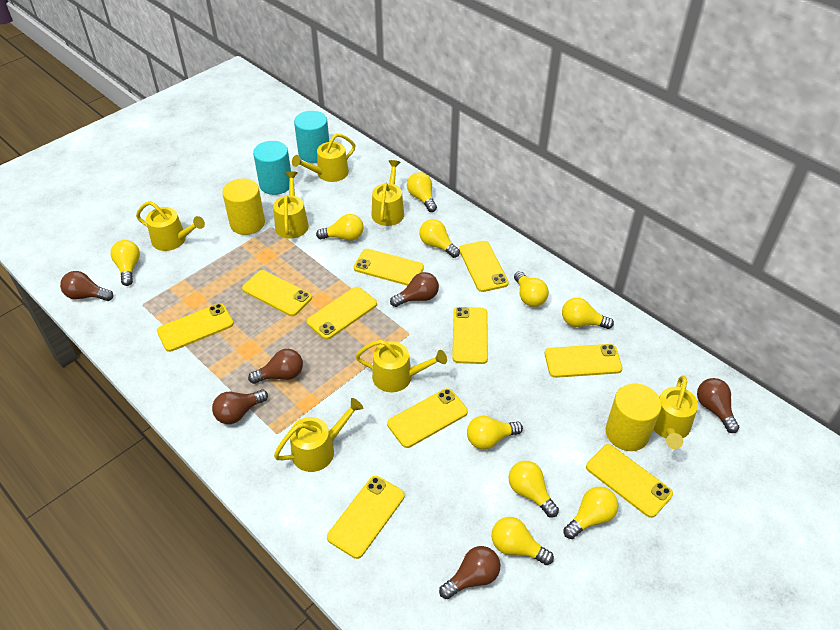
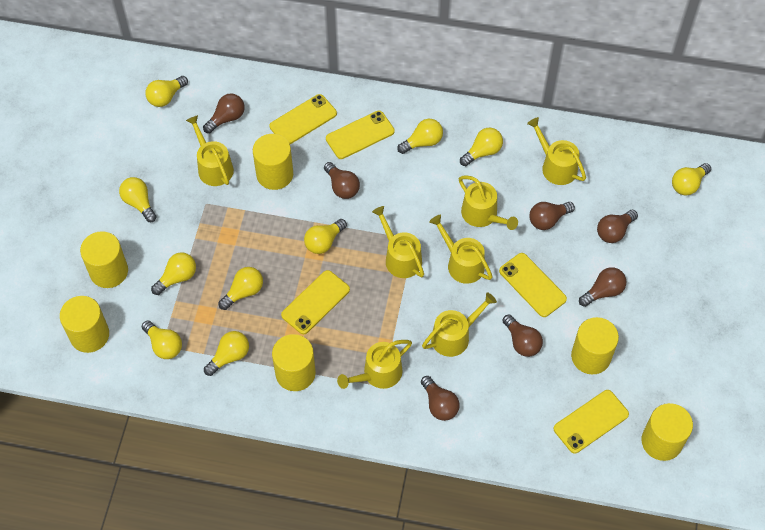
brown light bulb: [60,271,113,301] [212,390,268,424] [248,349,303,384] [390,272,439,307] [439,546,500,599] [697,378,739,433] = 6 -> [203,93,245,133] [324,162,360,199] [421,376,460,421] [502,314,543,357] [529,202,575,230] [579,267,626,307] [597,210,638,243] = 7
turquoise cylinder: [253,141,291,195] [294,111,329,163] = 2 -> none = 0
yellow cylinder: [222,178,265,235] [605,383,662,451] = 2 -> [60,296,109,353] [80,231,128,288] [253,134,293,190] [272,334,316,391] [571,317,619,374] [642,403,693,461] = 6
yellow phone: [157,303,234,352] [242,270,312,316] [307,287,377,340] [327,476,405,559] [354,249,424,286] [387,388,468,448] [452,307,488,364] [459,241,509,292] [545,344,623,378] [586,444,673,518] = 10 -> [270,94,337,144] [281,270,350,334] [326,111,395,159] [499,253,567,317] [554,390,629,453] = 5

